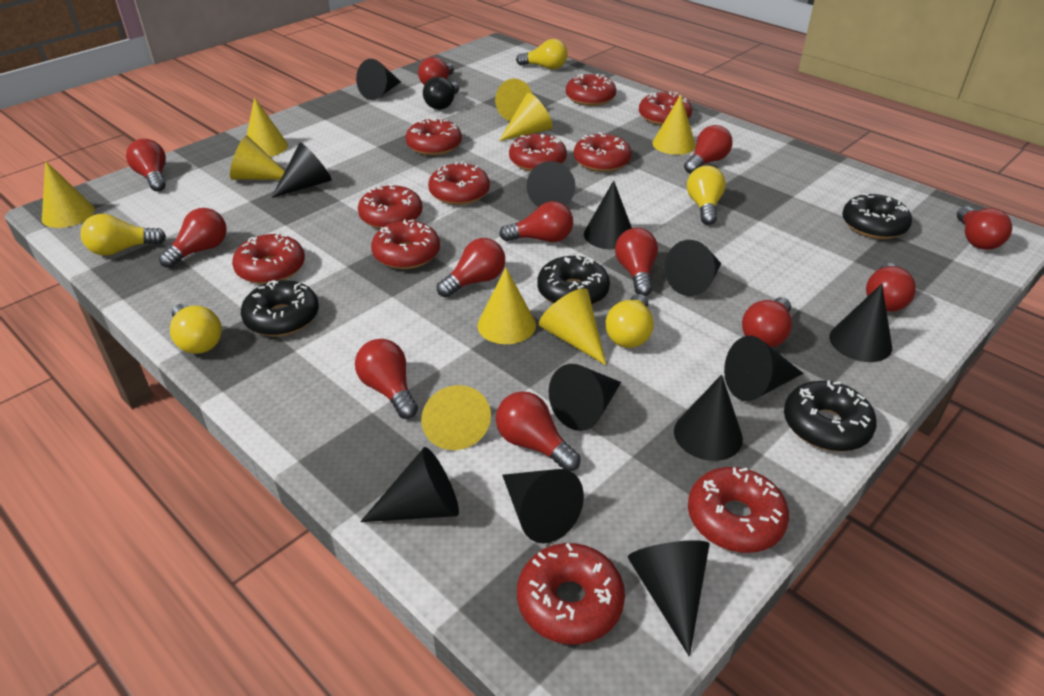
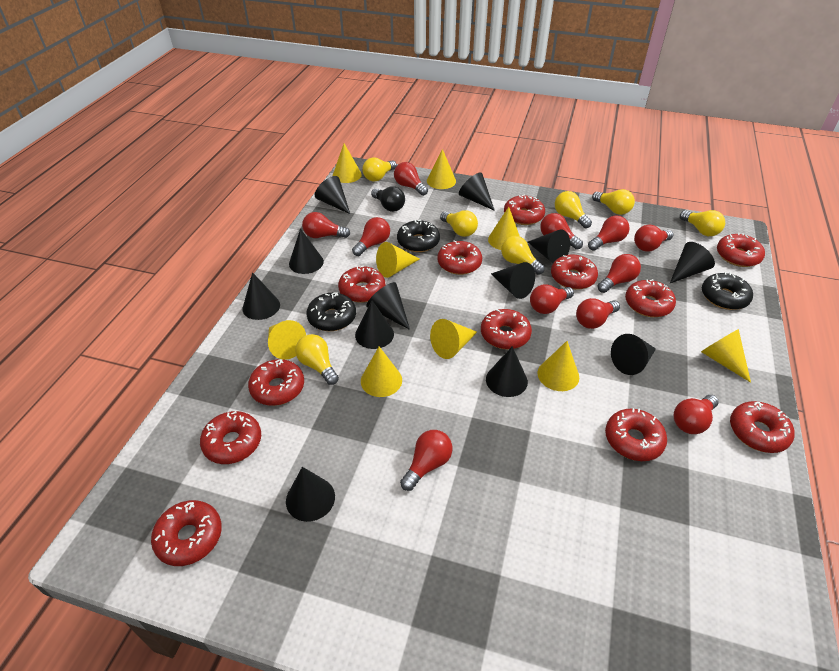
black donut: [241,280,319,336] [537,256,610,305] [784,380,877,452] [842,193,912,239] = 4 -> [306,292,356,331] [397,219,440,252] [702,272,753,310] = 3
red donut: [232,233,305,284] [358,184,423,229] [371,219,440,269] [406,118,462,156] [428,162,490,205] [509,134,567,172] [517,543,625,644] [566,74,616,106] [574,132,632,172] [639,91,692,126] [688,467,789,553] = 11 -> [151,500,222,566] [200,411,261,464] [248,359,304,406] [338,266,385,303] [437,240,482,275] [481,309,532,349] [504,195,545,225] [551,255,598,290] [605,408,667,461] [625,279,676,317] [717,233,765,267] [730,401,794,453] = 12
red light bulb: [126,139,166,192] [159,208,227,268] [355,339,418,419] [418,57,454,85] [437,238,505,298] [496,391,581,471] [499,201,573,242] [615,228,658,296] [684,125,733,174] [742,297,792,347] [866,263,916,312] [957,206,1012,250] = 12 -> [302,212,350,238] [352,217,390,256] [394,162,428,196] [400,430,452,491] [530,284,574,314] [540,213,583,250] [576,298,620,329] [588,216,630,251] [598,254,641,293] [634,225,673,252] [673,395,719,434] = 11
yellow light bulb: [80,214,166,256] [170,304,222,354] [516,39,568,69] [605,294,654,348] [687,166,726,225] = 5 -> [295,334,339,385] [362,157,397,181] [440,210,478,237] [501,236,545,274] [555,191,592,228] [592,189,635,215] [680,210,725,236] = 7

